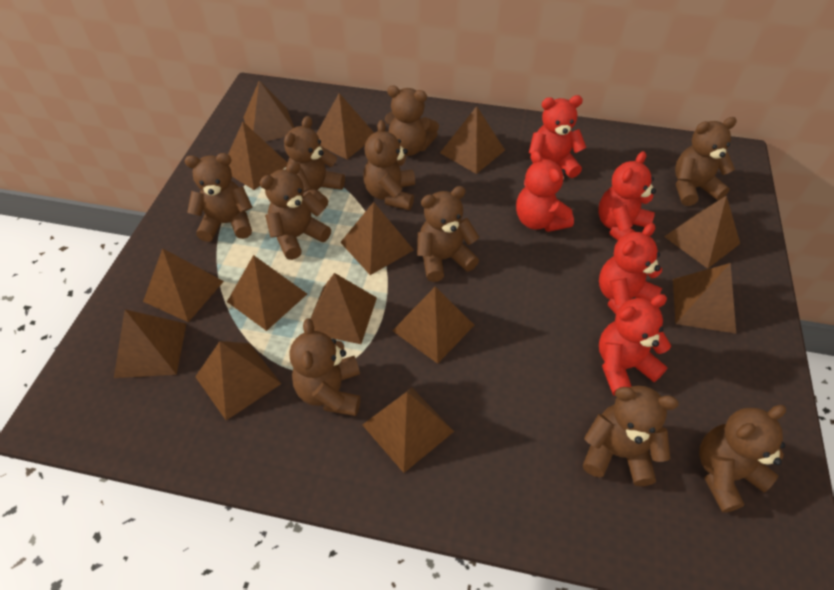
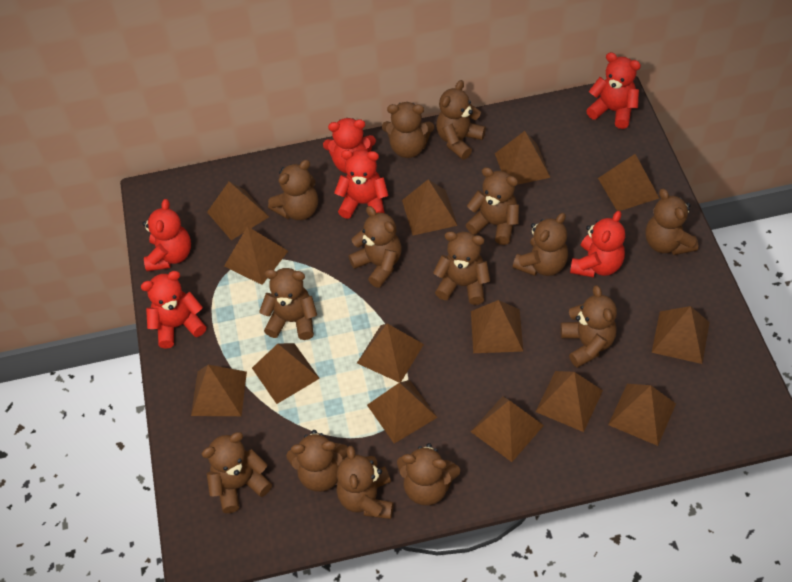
brown teddy bear: [185,153,252,242] [260,161,331,260] [284,116,345,208] [289,318,360,416] [363,120,415,210] [385,85,439,156] [417,186,479,282] [583,386,679,486] [675,117,737,206] [699,405,786,513] = 10 -> [202,432,272,513] [259,268,317,340] [268,160,318,220] [286,430,348,492] [337,446,393,519] [348,206,401,288] [382,102,434,158] [397,443,460,506] [433,231,490,305] [436,80,486,160] [466,167,519,245] [513,213,568,276] [560,285,617,368] [645,188,698,255] = 14
red teddy bear: [516,150,574,232] [529,95,587,178] [598,151,656,240] [599,223,662,314] [599,294,671,396] = 5 -> [141,271,206,349] [142,199,191,271] [323,118,376,174] [334,150,389,219] [570,211,625,278] [586,52,641,129] = 6

